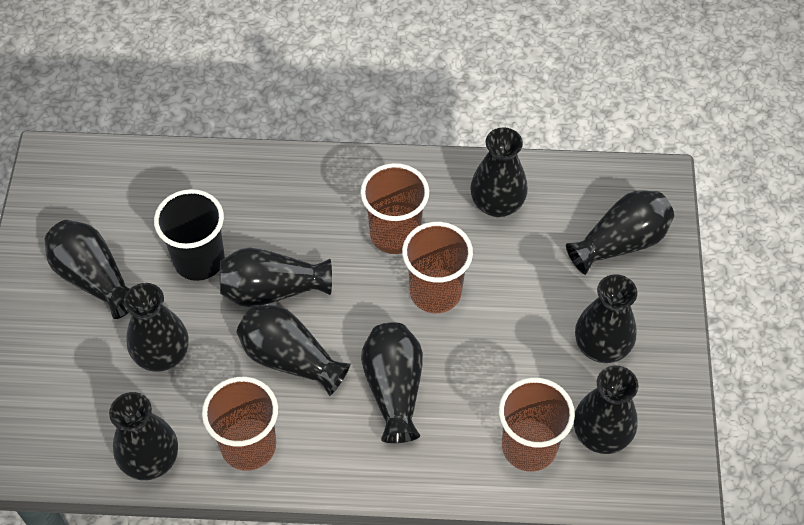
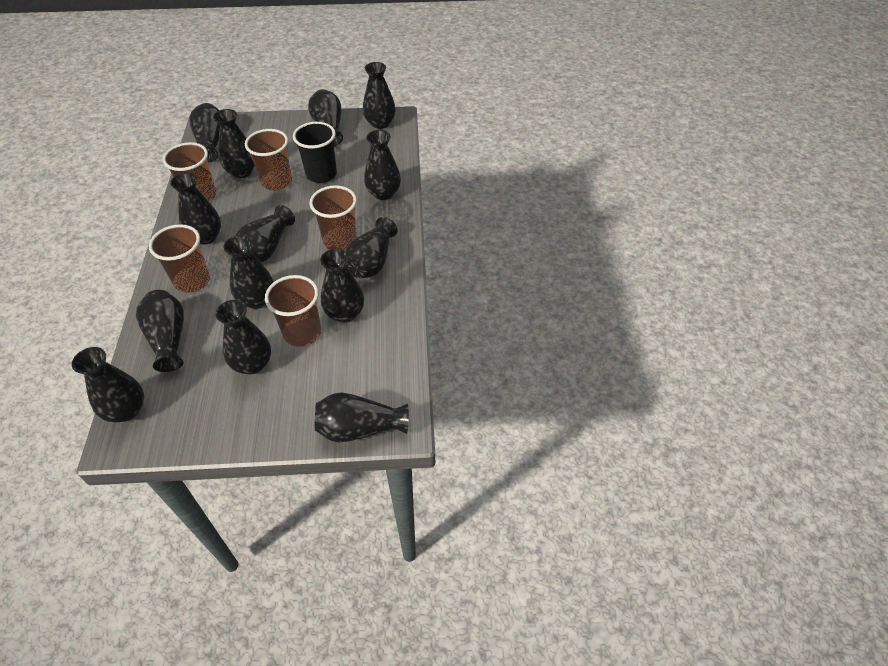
black vase: [44,220,130,319] [109,392,178,480] [124,283,189,372] [220,248,332,307] [237,305,350,396] [361,322,423,443] [470,127,528,217] [566,190,674,275] [574,366,638,454] [575,274,637,363] = 10 -> [72,347,144,422] [136,290,184,372] [170,173,221,245] [189,103,220,162] [213,109,255,178] [215,300,271,374] [223,235,274,309] [235,205,295,263] [308,89,343,146] [315,392,409,443] [320,249,364,323] [345,217,397,279] [363,62,396,129] [364,130,401,200] = 14
brown cup: [202,377,278,471] [360,163,429,254] [402,222,473,313] [499,378,575,472] = 4 -> [149,224,210,293] [163,142,216,202] [245,129,292,191] [265,275,321,347] [309,185,357,250] = 5

